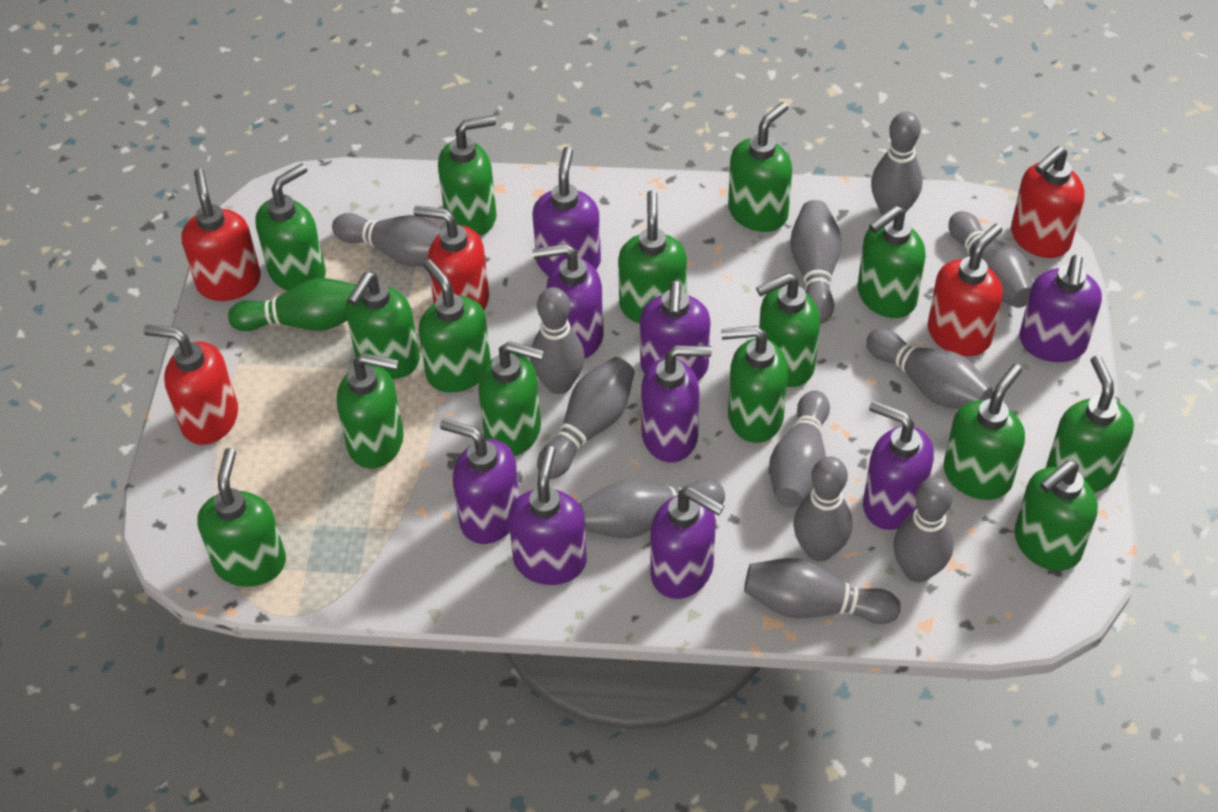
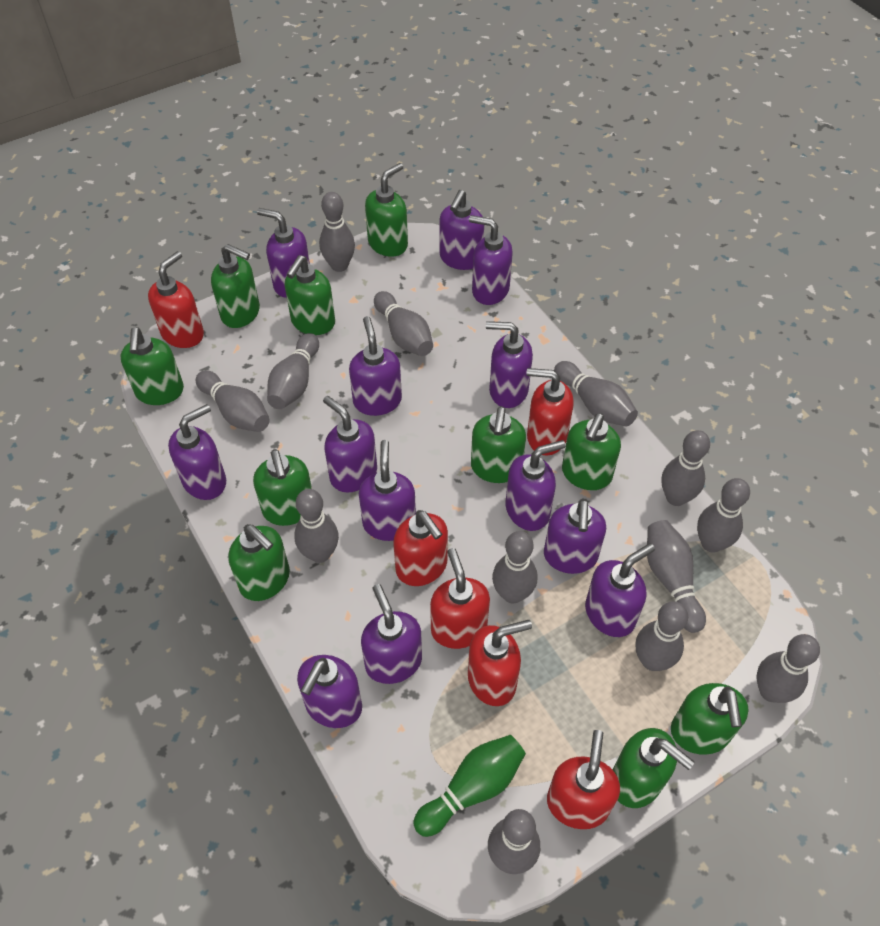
green soap dispenser: [197,448,286,587] [255,163,326,291] [337,353,404,468] [346,272,420,379] [419,259,491,393] [438,115,497,236] [479,341,544,456] [618,190,687,323] [721,326,788,443] [728,102,792,232] [756,273,820,387] [857,206,926,318] [943,364,1025,500] [1014,460,1098,571] [1046,355,1134,493] = 15 -> [120,327,184,405] [211,244,260,328] [228,524,290,601] [253,449,312,526] [284,255,335,335] [365,163,408,257] [471,406,526,483] [562,413,621,490] [613,728,695,808] [671,683,749,755] = 10
grey bowling pin: [332,213,442,267] [530,287,585,394] [537,357,635,479] [579,480,725,538] [744,558,901,624] [769,390,830,508] [790,200,842,324] [793,456,852,562] [866,329,993,409] [871,112,922,215] [893,478,954,582] [949,211,1033,308] = 12 -> [196,370,270,432] [267,333,319,409] [294,489,339,563] [319,192,355,272] [374,291,433,356] [488,809,540,874] [492,531,537,603] [554,361,638,427] [636,601,688,671] [647,520,706,633] [661,430,710,506] [697,478,750,553] [757,634,820,703] = 13
purple soap dispenser: [440,419,520,544] [508,446,587,585] [533,147,601,275] [533,244,604,359] [640,280,710,381] [641,345,712,463] [650,487,725,599] [863,401,934,530] [1019,255,1102,362] = 9 -> [168,404,226,500] [257,208,310,298] [297,655,362,728] [323,396,377,493] [349,316,402,416] [359,440,416,541] [361,584,422,684] [440,190,484,270] [469,215,513,305] [486,321,533,408] [506,440,566,531] [544,499,606,574] [585,543,655,637] = 13
red soap dispenser: [144,325,238,445] [182,168,261,301] [414,206,489,310] [928,224,1003,356] [1011,146,1084,258] = 5 -> [148,251,204,348] [393,510,448,586] [430,548,490,649] [468,620,532,706] [526,368,574,456] [547,730,620,829] = 6

